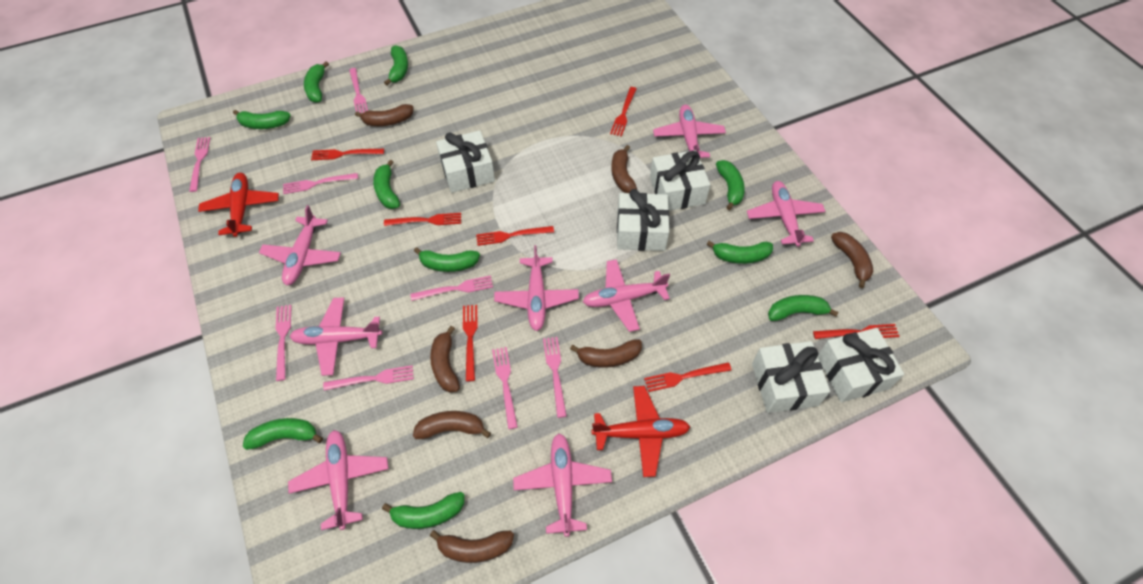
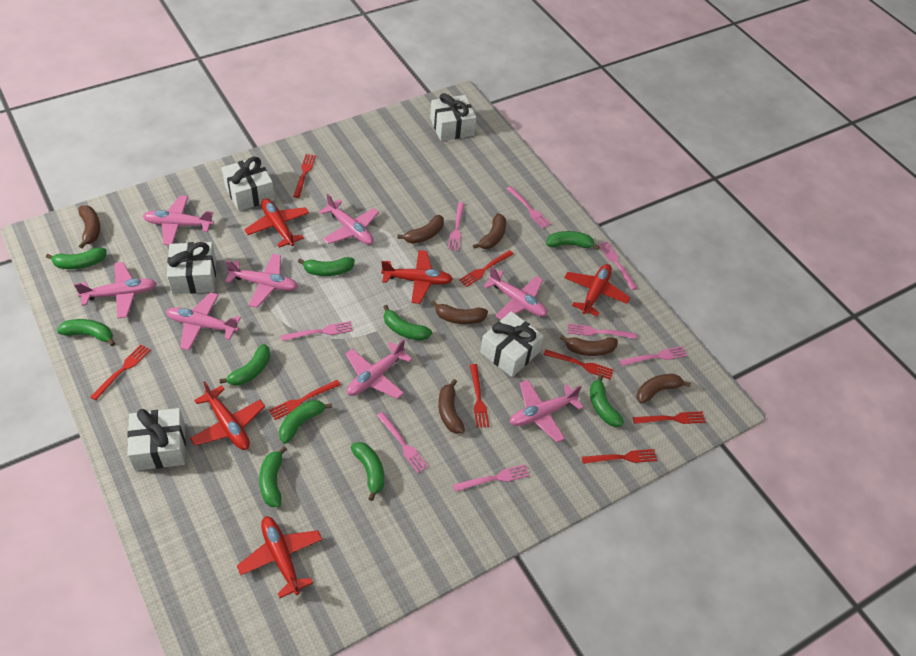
red fork: [311,149,384,160] [384,213,461,226] [463,305,478,381] [476,226,554,246] [610,87,637,137] [644,362,732,392] [813,324,900,339] = 7 -> [90,344,151,401] [269,380,341,420] [293,154,316,198] [459,250,514,287] [470,364,489,428] [544,349,614,380] [582,449,657,464] [633,411,706,424] = 8
red plane: [198,173,279,237] [591,386,690,477] = 2 -> [190,381,265,450] [237,517,322,598] [244,198,309,248] [381,250,453,304] [564,264,630,317] = 5

